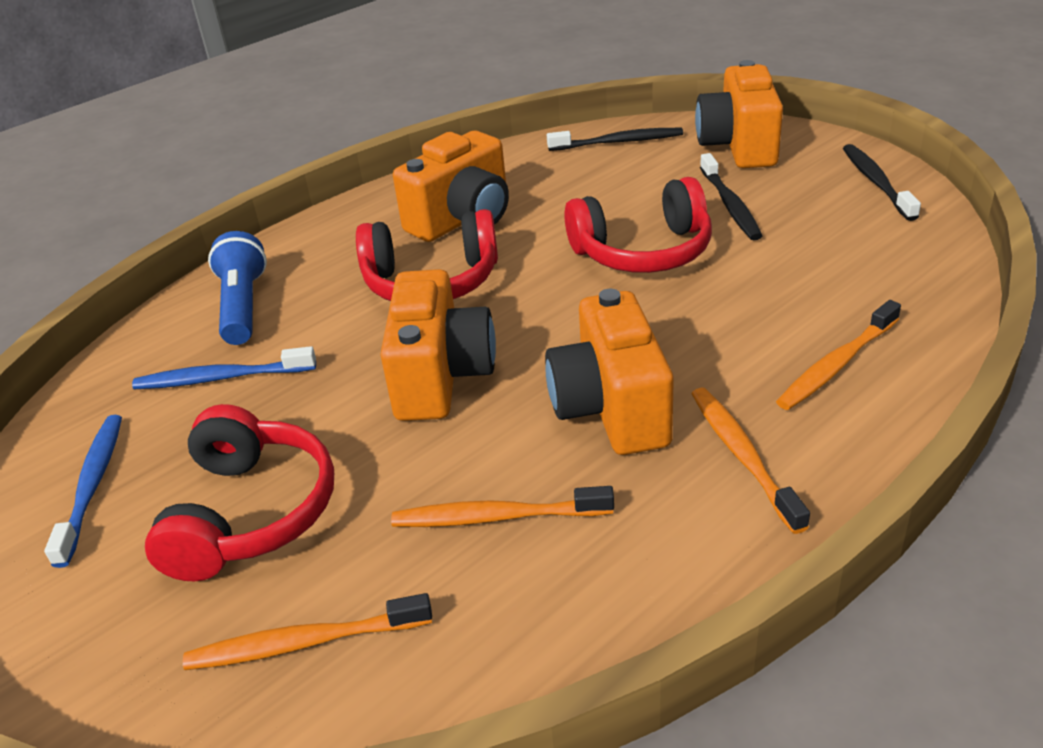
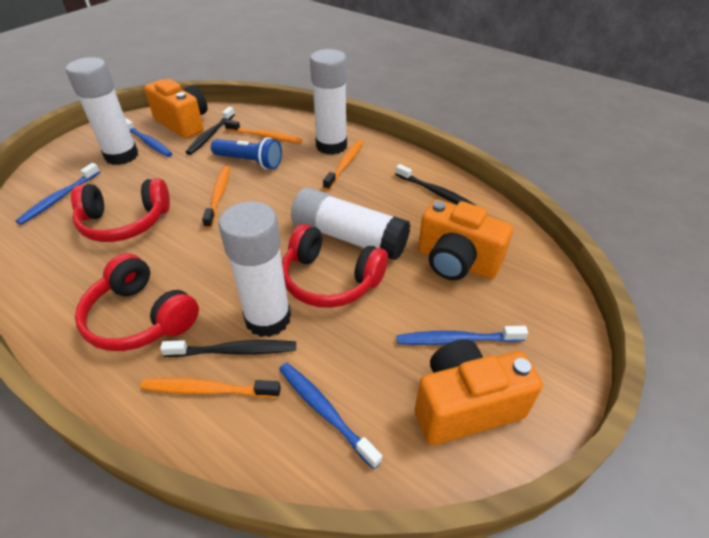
blue toothbrush: [44,415,122,568] [132,346,316,389] = 2 -> [16,163,100,225] [125,118,172,157] [279,362,382,469] [396,326,528,345] = 4
orange camera: [380,269,496,421] [393,131,509,242] [545,289,674,455] [695,60,783,168] = 4 -> [144,79,208,139] [415,339,543,445] [418,199,513,280] = 3
white glue stick: none = 0 -> [66,57,138,165] [218,201,291,337] [291,188,410,260] [310,49,347,155] = 4

